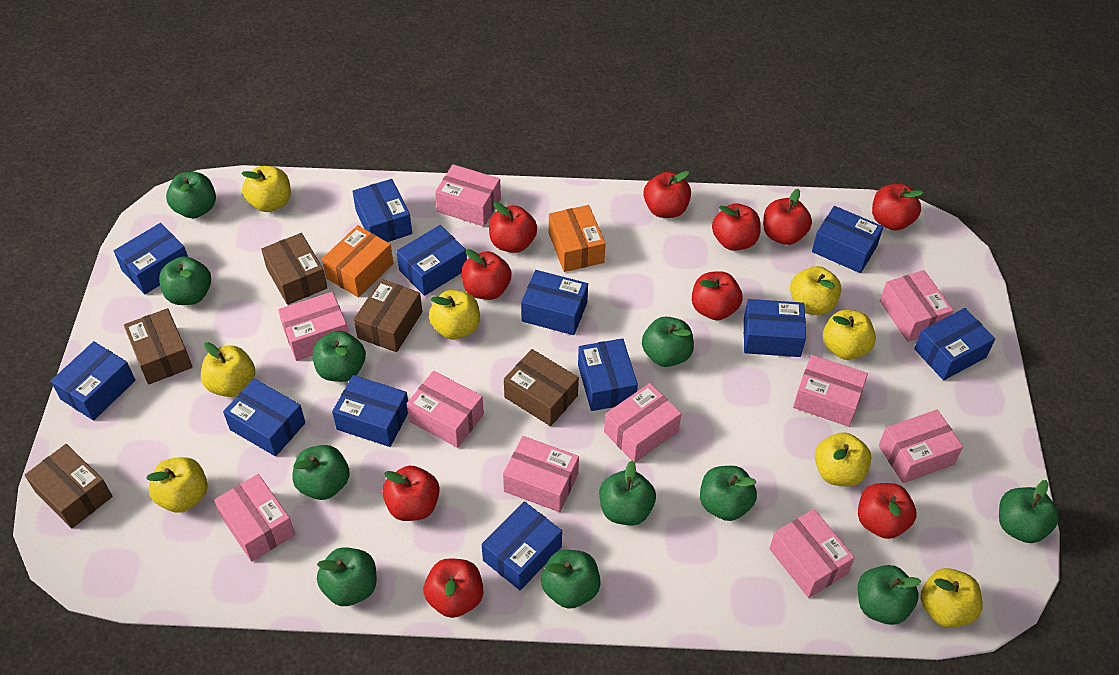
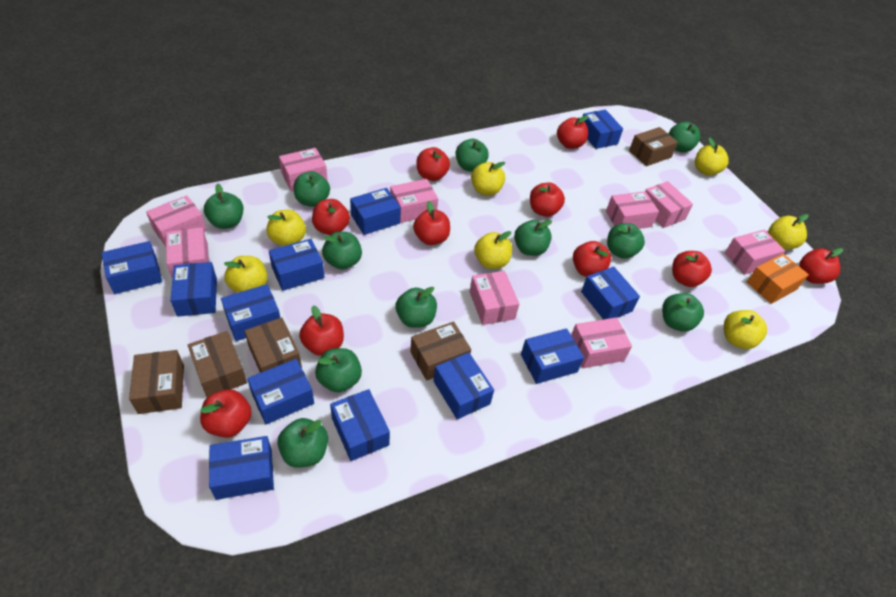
orange box: [322,225,393,298] [549,205,606,272] = 2 -> [747,254,809,304] = 1
pink box: [214,474,295,561] [278,292,348,361] [407,371,484,448] [435,164,501,227] [503,436,579,512] [604,383,682,463] [769,509,855,598] [793,355,868,427] [879,409,963,483] [880,270,954,342] = 10 -> [146,195,207,246] [166,227,209,278] [279,148,328,191] [390,179,438,223] [469,271,519,325] [571,317,632,368] [606,191,659,229] [645,181,693,228] [725,230,785,275] = 9
yellow apple: [146,457,208,513] [201,342,255,397] [241,166,291,212] [429,290,480,340] [790,266,841,315] [815,432,871,486] [823,310,876,360] [921,568,983,628] = 8 -> [224,256,268,293] [266,210,306,246] [471,162,505,196] [474,231,512,269] [695,137,728,176] [724,310,767,349] [768,214,809,250] = 7

